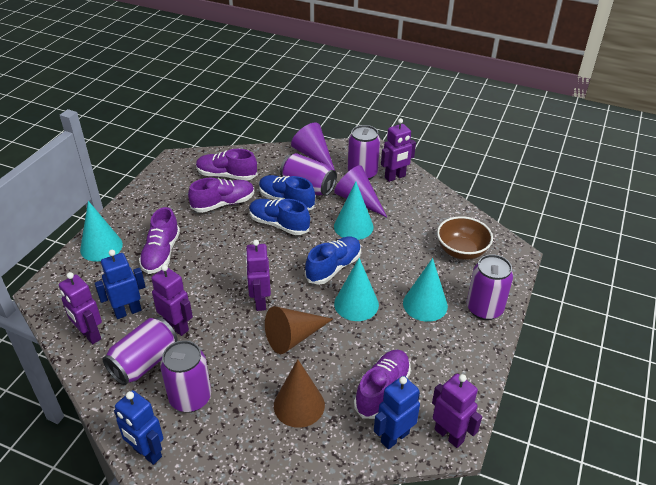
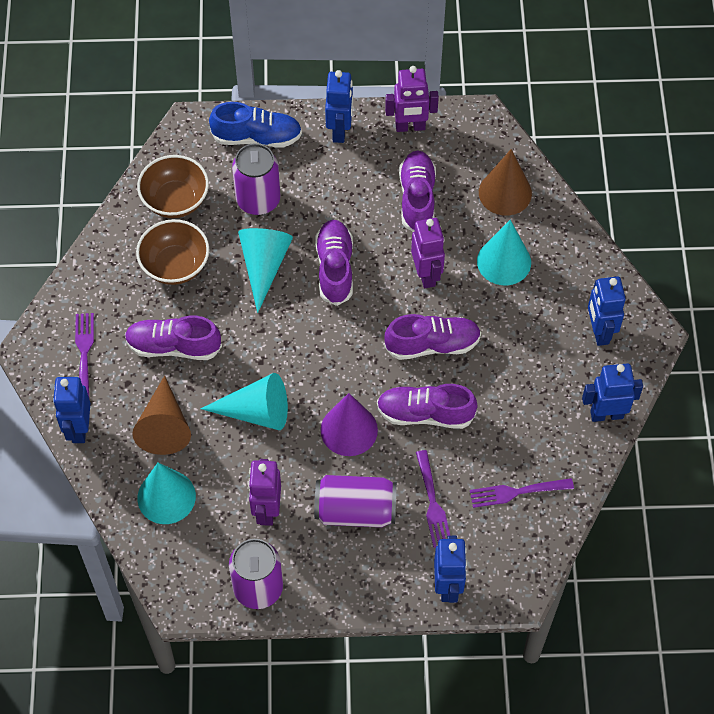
blue robot: [95,250,146,319] [114,390,163,465] [374,376,420,449] = 3 -> [53,377,90,443] [325,70,353,143] [434,536,467,603] [582,363,643,422] [588,276,626,346] = 5
blue shoe: [249,199,310,235] [259,175,315,211] [305,237,361,285] = 3 -> [209,102,302,148] = 1
brown bowl: [437,216,493,260] = 1 -> [136,219,209,285] [137,155,209,218] = 2
purple can: [102,317,177,385] [160,340,211,413] [280,153,337,196] [348,125,380,180] [467,254,513,320] = 5 -> [229,539,283,609] [232,143,281,215] [314,475,397,527] = 3
purple cone: [291,123,335,170] [334,165,387,217] = 2 -> [321,393,378,456] = 1
purple fork: none = 0 -> [75,313,94,400] [416,450,450,548] [470,478,574,508] = 3
purple robot: [59,272,102,344] [151,265,193,336] [245,240,271,311] [381,118,416,182] [432,374,482,448] = 5 -> [248,459,281,526] [385,66,439,132] [411,218,445,288] = 3
purple shoe: [139,207,180,274] [188,178,254,213] [196,149,257,181] [354,350,411,419] = 4 -> [125,316,222,360] [315,220,353,306] [377,384,478,429] [384,314,481,360] [399,151,436,232] = 5

